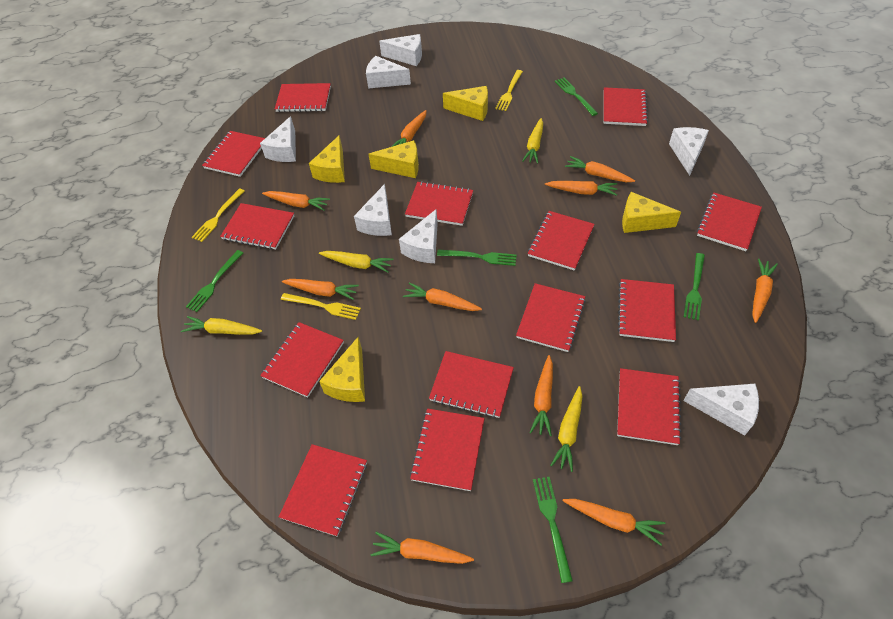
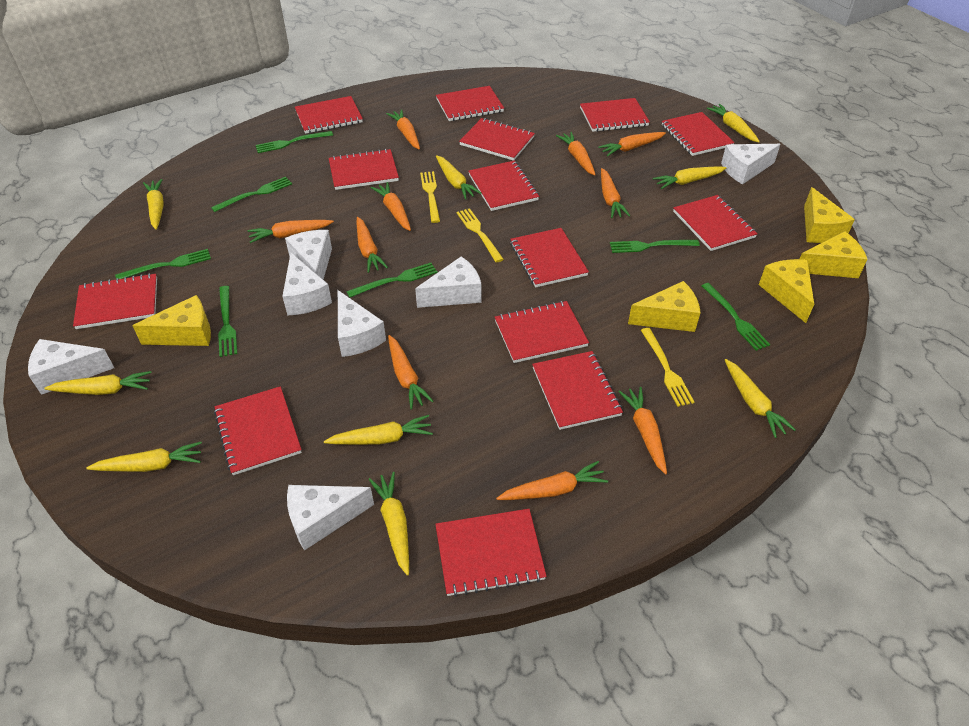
green fork: [186,250,243,312] [437,249,517,266] [533,476,573,583] [555,77,598,116] [684,253,705,320] = 5 -> [115,249,211,279] [211,177,292,212] [218,286,237,357] [256,131,333,153] [346,263,437,298] [610,240,700,253] [702,283,770,351] = 7
yellow carrot: [181,316,262,335] [319,251,393,273] [522,118,543,164] [550,386,582,472] = 4 -> [44,371,152,395] [86,442,202,472] [143,179,164,230] [324,415,433,445] [369,472,409,576] [436,155,482,200] [653,166,726,189] [707,104,760,142] [725,359,796,438] = 9

